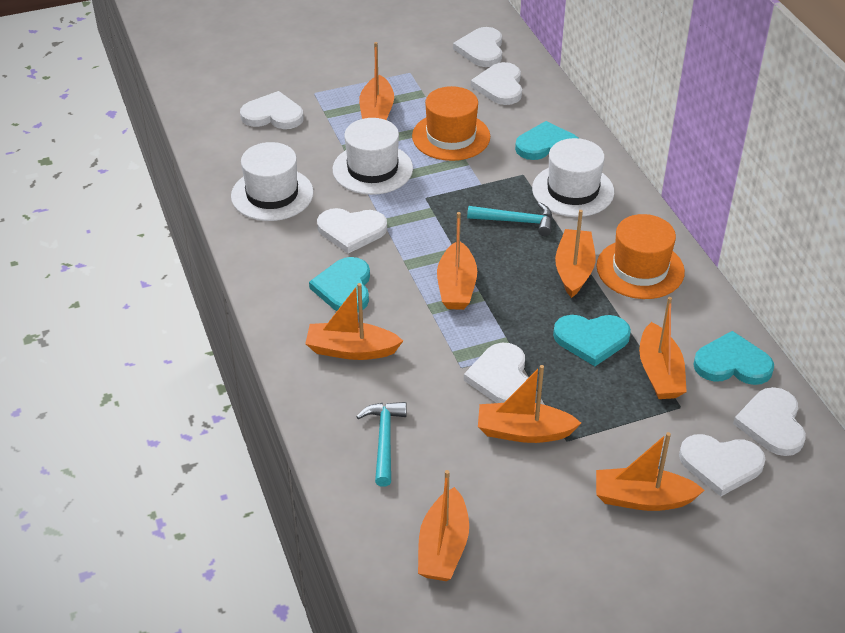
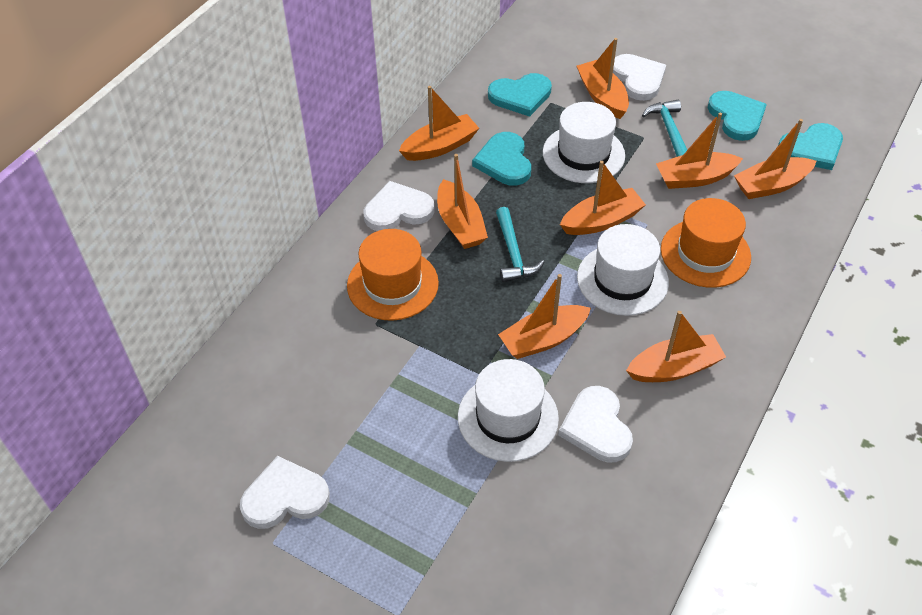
white heart: [240,91,304,129] [317,208,387,253] [453,27,502,67] [464,343,528,403] [471,62,522,105] [679,434,766,496] [733,387,806,456] = 7 -> [240,456,330,529] [364,181,435,231] [558,386,633,463] [613,54,666,101] = 4

